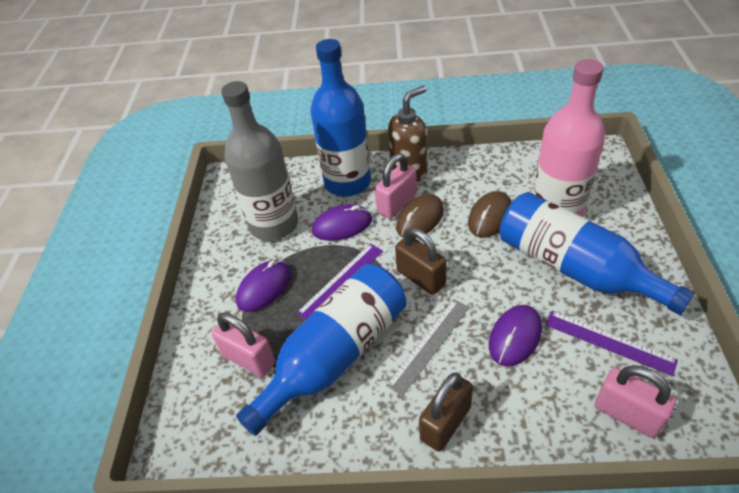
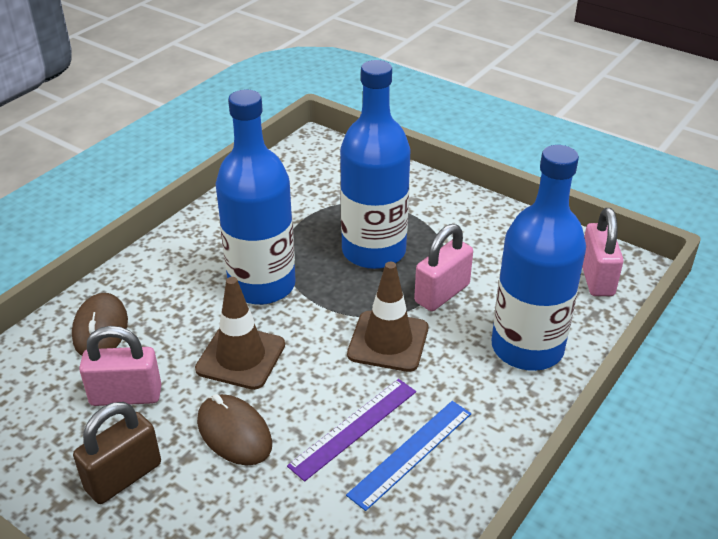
blue ruler: none = 0 -> [346,401,471,511] = 1
brown padlock: [395,228,447,295] [419,373,473,452] = 2 -> [73,402,161,504] = 1
brown soap dispenser: [388,86,427,182] = 1 -> none = 0
brown traffic cone: none = 0 -> [195,277,285,390] [347,262,428,372] = 2
grey bottle: [221,81,298,241] = 1 -> none = 0
grey ruler: [386,299,469,396] = 1 -> none = 0
pink bottle: [533,59,605,217] = 1 -> none = 0
purple mouse: [236,260,291,312] [312,204,372,241] [489,305,542,366] = 3 -> none = 0
purple ruler: [297,243,383,319] [545,311,678,376] = 2 -> [287,379,416,482] = 1

